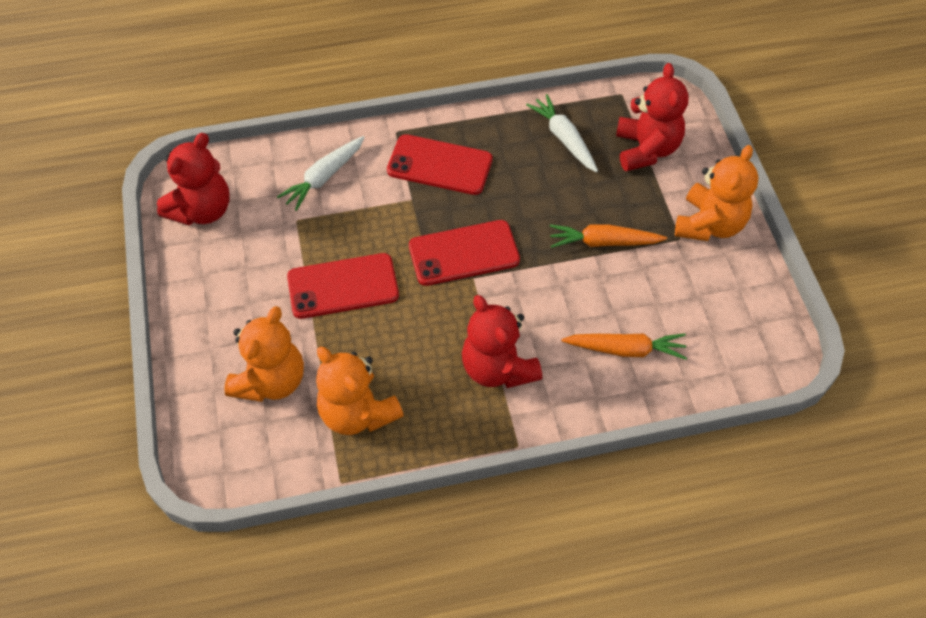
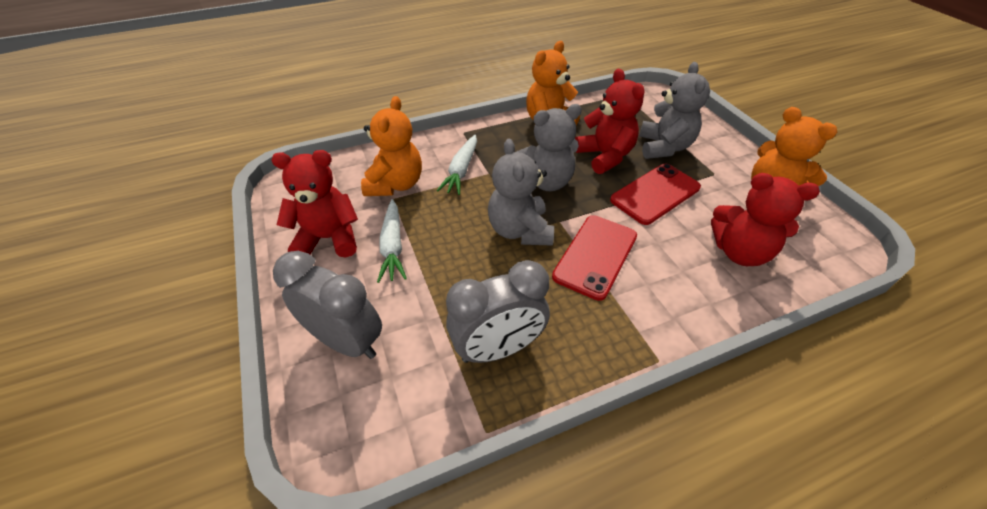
grey clock: none = 0 -> [273,251,382,359] [446,260,550,363] = 2
grey teddy bear: none = 0 -> [488,139,554,246] [517,104,582,191] [639,62,710,159] = 3
orange carrot: [550,224,667,248] [561,333,687,360] = 2 -> none = 0
red phone: [287,253,399,319] [387,134,493,195] [409,220,520,286] = 3 -> [552,215,637,301] [610,164,701,225] = 2

